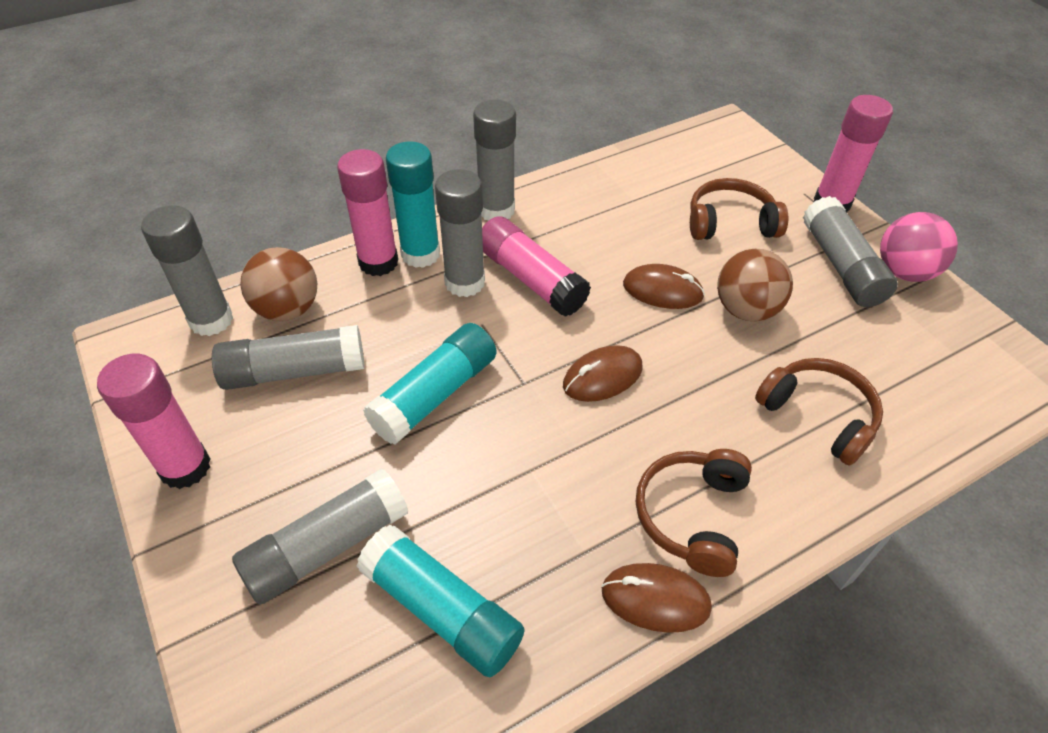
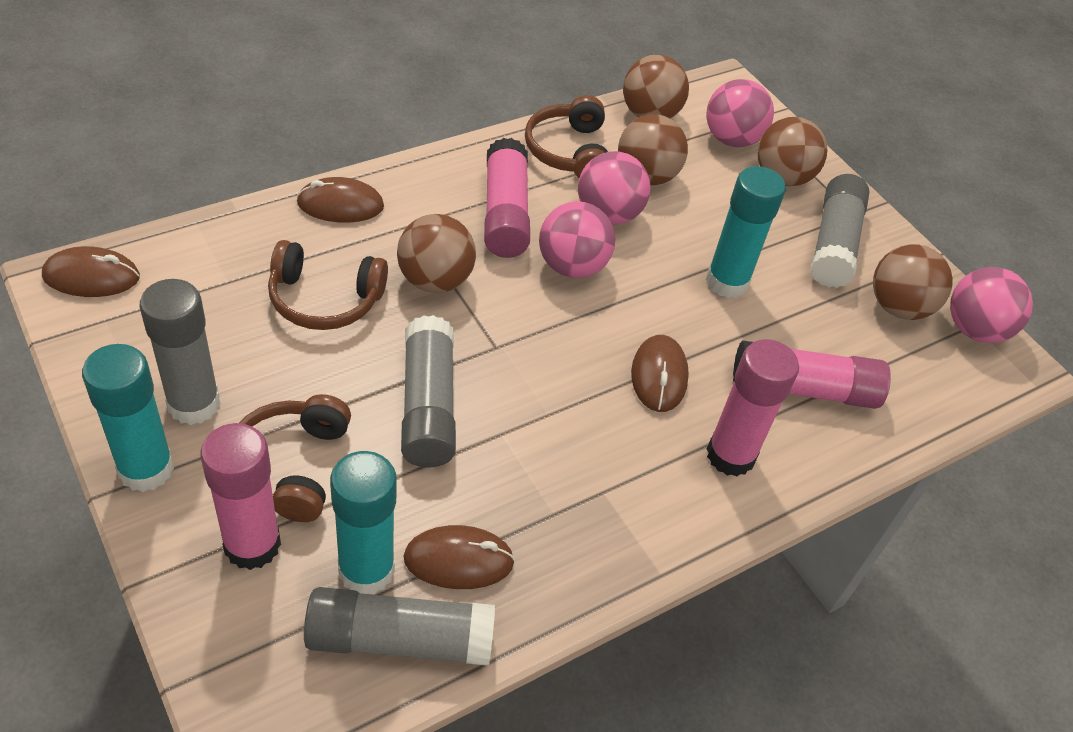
brown ball: [240,247,317,321] [717,249,793,321] = 2 -> [397,214,476,293] [618,114,688,185] [623,55,689,119] [757,117,827,186] [873,244,953,320] = 5
brown mouse: [563,345,643,402] [602,563,712,633] [623,264,705,309] = 3 -> [42,246,140,297] [296,177,384,223] [404,525,515,589] [631,335,689,412] = 4
grey glue stick: [141,205,233,336] [212,325,364,390] [232,469,408,605] [435,169,485,297] [473,100,516,220] [803,196,898,307] = 6 -> [140,279,220,425] [304,587,495,666] [401,315,456,467] [811,174,869,288] = 4
pink ball: [880,212,958,282] = 1 -> [539,201,615,278] [578,151,651,225] [706,79,774,147] [950,267,1033,343] = 4

